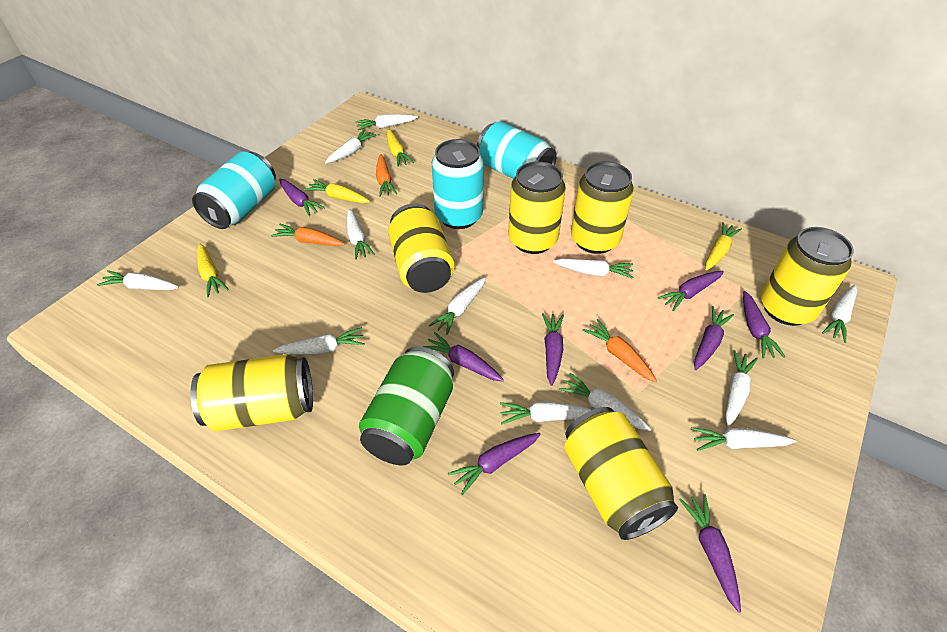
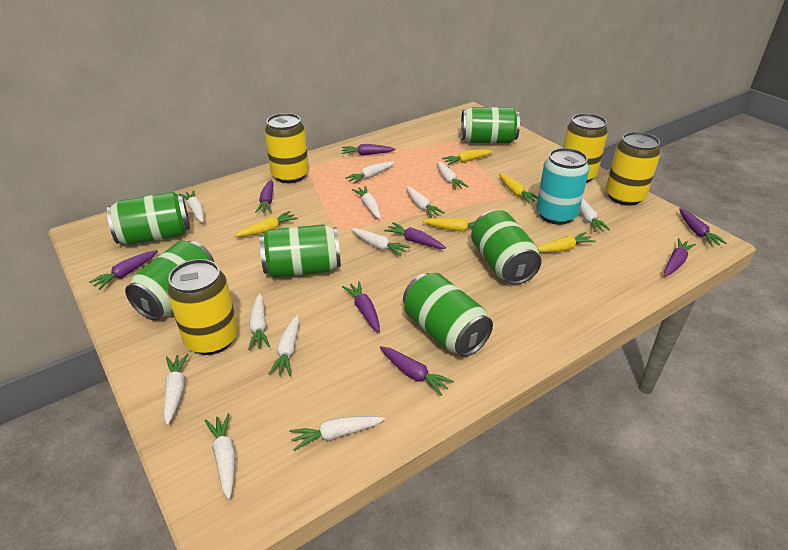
green can: [359,347,454,465] = 1 -> [107,192,190,245] [125,241,215,320] [260,224,341,278] [403,273,493,357] [461,107,520,143] [471,210,541,285] = 6
orange carrot: [271,224,345,246] [376,154,397,197] [582,319,657,383] = 3 -> none = 0
turquoise can: [192,152,276,229] [432,139,484,229] [477,121,557,179] = 3 -> [536,148,589,225] = 1
yellow can: [190,354,313,432] [388,203,454,293] [508,161,566,254] [564,407,678,540] [571,161,634,254] [761,227,854,326] = 6 -> [167,259,238,355] [265,113,309,183] [563,113,608,183] [606,132,661,206] = 4
yellow carrot: [197,243,229,297] [304,179,370,203] [387,129,414,167] [705,222,742,271] = 4 -> [234,211,298,237] [422,218,475,232] [442,149,493,165] [499,173,538,204] [537,232,596,252] = 5

